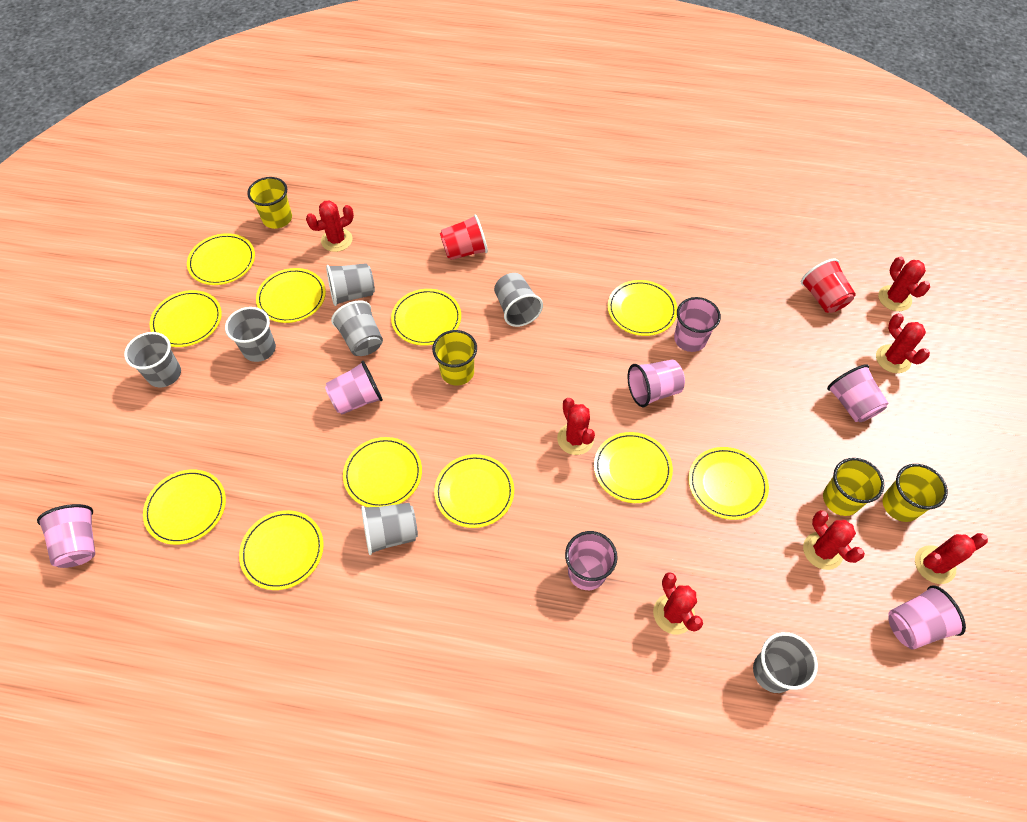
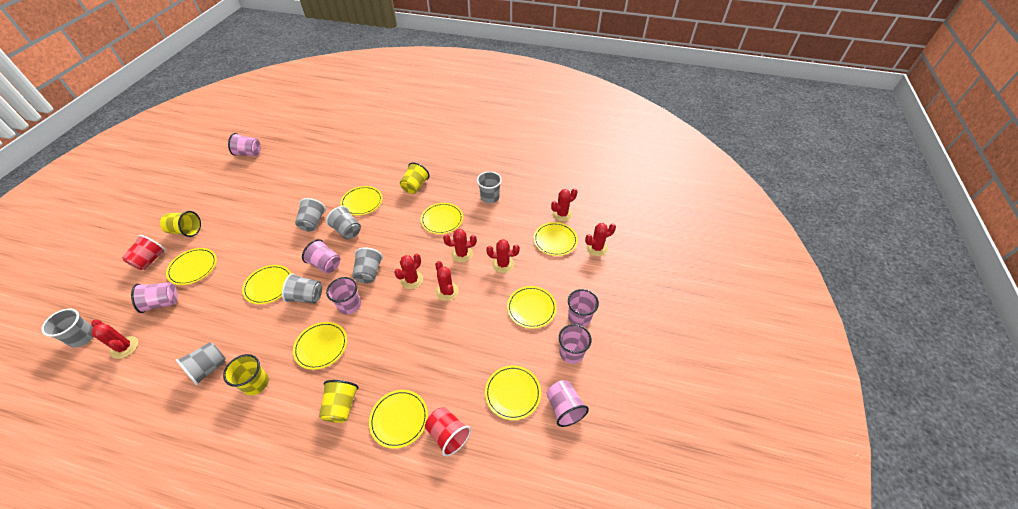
yellow plate: [143,469,226,545] [150,290,222,347] [187,233,255,285] [239,510,324,590] [256,268,326,323] [343,437,422,507] [391,289,461,346] [434,454,514,528] [594,432,673,503] [608,280,677,336] [688,447,769,520] = 11 -> [166,248,217,285] [242,265,291,304] [293,322,347,370] [340,186,383,216] [369,390,428,449] [421,203,463,234] [485,365,541,420] [507,286,557,329] [534,222,578,256] = 9

